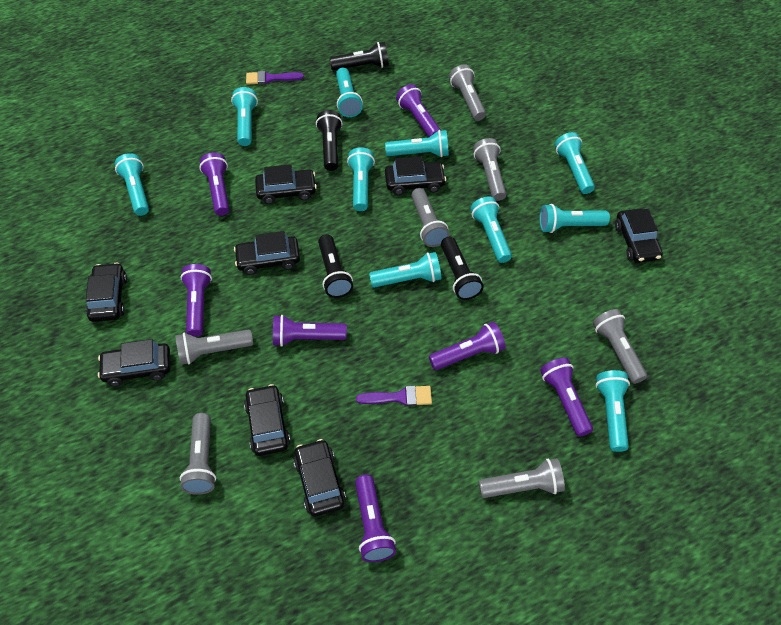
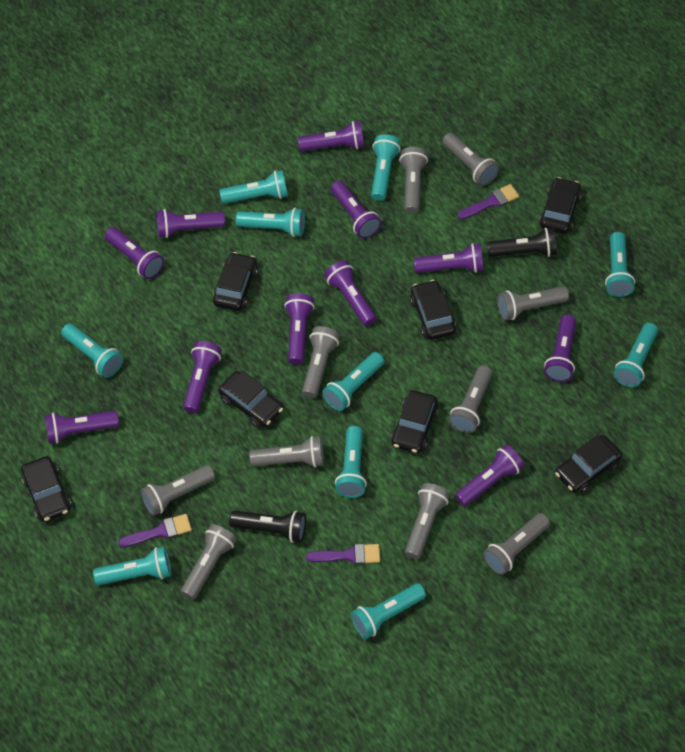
black car: [86,262,127,322] [98,339,170,387] [234,231,300,275] [244,384,290,456] [255,164,317,204] [293,439,346,517] [385,157,446,195] [615,209,663,263] = 8 -> [21,456,72,522] [213,252,258,311] [218,371,283,428] [391,390,439,454] [410,280,456,340] [539,177,582,234] [555,435,622,494] = 7
black flashlight: [316,110,343,171] [318,234,353,298] [329,42,389,71] [441,237,484,300] = 4 -> [229,510,306,543] [487,228,557,257] = 2
grey flashlight: [175,330,253,365] [180,413,216,495] [411,188,449,247] [449,64,486,121] [473,138,507,201] [479,458,565,498] [593,309,647,384] = 7 -> [141,465,215,516] [181,524,237,600] [250,436,324,468] [302,326,340,398] [399,147,428,214] [405,483,450,559] [442,133,499,186] [449,366,493,433] [483,513,550,575] [497,286,569,320] = 10
purple brush: [246,71,304,85] [356,385,432,406] = 2 -> [118,514,192,547] [306,544,380,565] [458,184,519,219] = 3
purple flashlight: [180,264,212,337] [199,152,230,216] [273,315,347,347] [355,475,396,562] [396,84,441,137] [429,322,505,370] [540,358,593,437] = 7 -> [45,411,119,443] [105,227,164,279] [156,209,225,238] [183,341,222,413] [284,293,314,364] [297,121,364,151] [324,260,377,326] [331,181,381,238] [414,243,483,273] [455,445,524,506] [544,314,576,382] = 11

